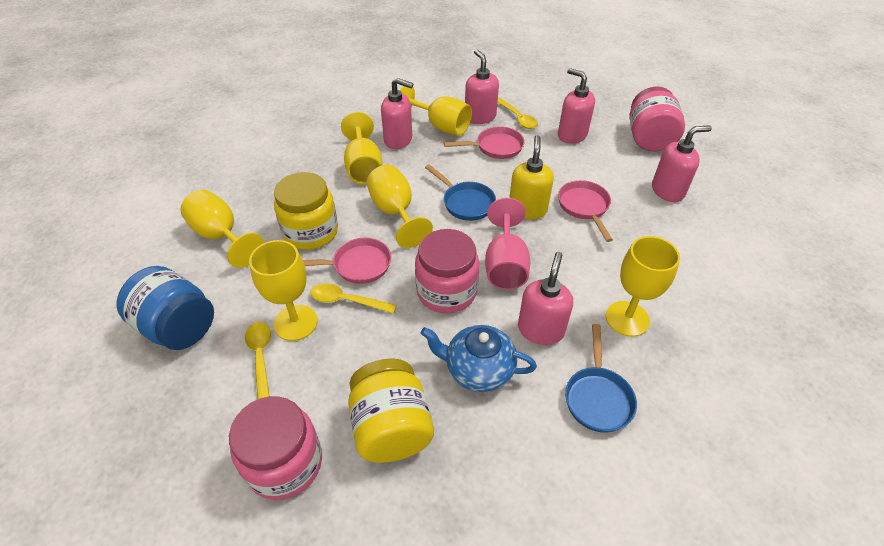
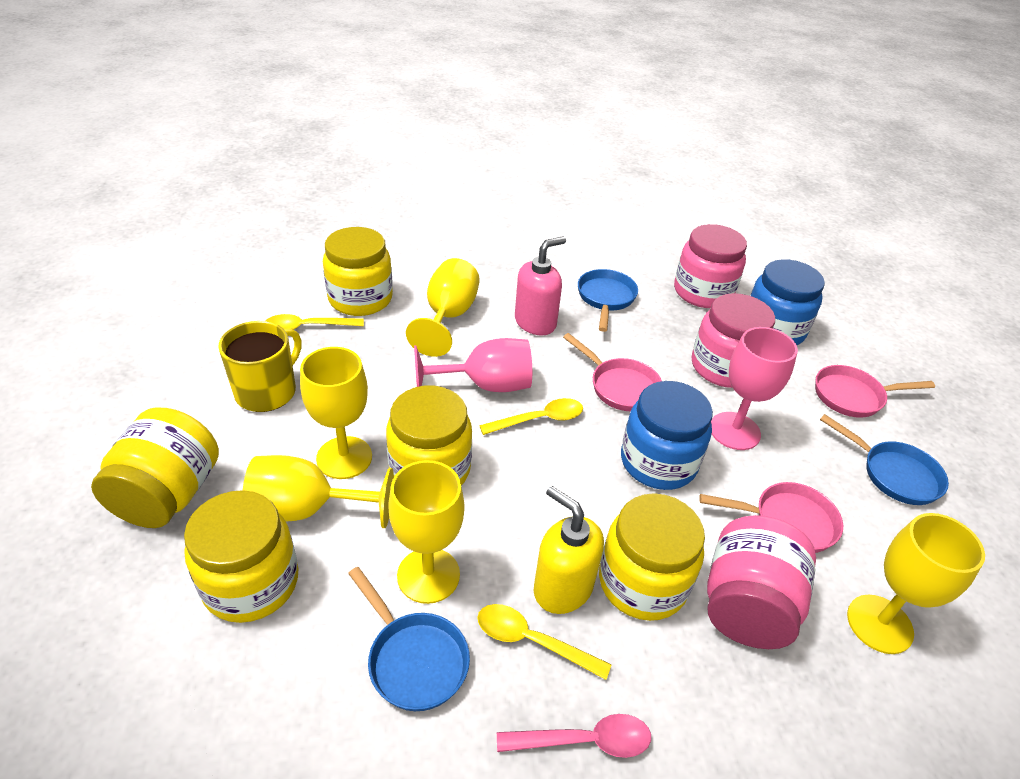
blue jar: [116,266,214,350] = 1 -> [621,381,713,490] [750,259,825,345] = 2
blue pan: [425,164,496,221] [565,324,637,433] = 2 -> [348,567,470,711] [578,269,638,332] [820,414,949,505] = 3
blue teapot: [421,325,537,392] = 1 -> none = 0
pink goblet: [485,198,530,290] = 1 -> [414,338,532,392] [711,327,798,450] = 2
pink soap dispenser: [381,78,413,149] [465,49,499,124] [518,252,573,345] [558,68,595,144] [652,125,712,202] = 5 -> [515,236,566,335] = 1
pink spoon: none = 0 -> [497,714,651,758] = 1
yellow goblet: [180,190,264,268] [249,240,318,341] [341,112,382,185] [367,165,433,248] [400,86,472,136] [606,236,680,337] = 6 -> [243,455,394,528] [300,347,372,479] [388,460,464,604] [406,258,480,357] [847,513,985,654] = 5
yellow jar: [274,172,338,250] [348,359,434,463] = 2 -> [91,407,219,528] [184,490,298,623] [323,227,393,316] [386,385,472,486] [599,493,705,621] = 5
yellow mug: none = 0 -> [218,321,302,412] = 1

